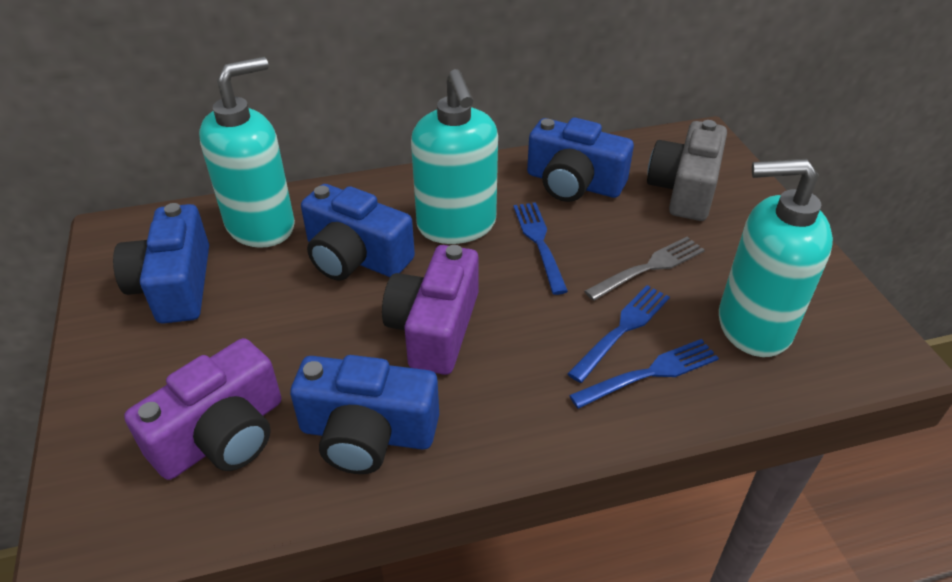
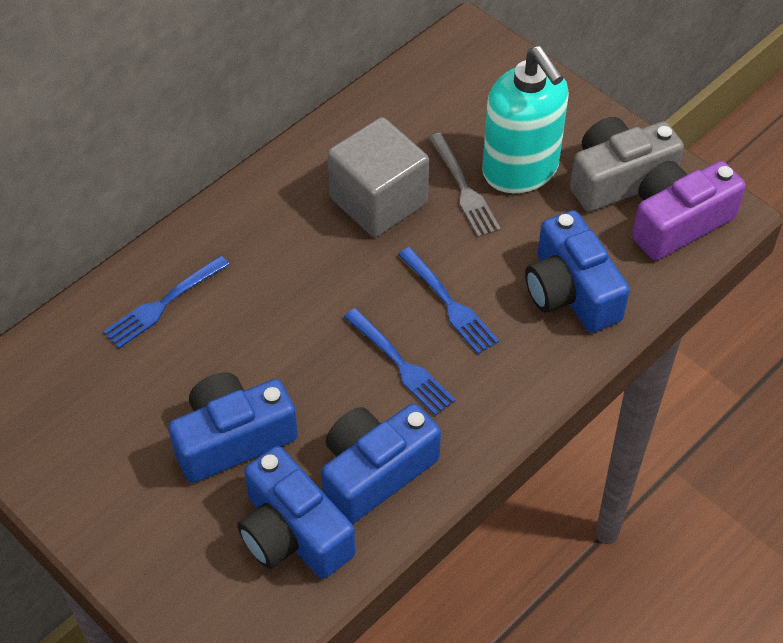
grey cube: none = 0 -> [327,117,429,237] = 1
purple camera: [124,338,281,480] [382,245,479,375] = 2 -> [632,161,746,260] = 1
turquoise soap dispenser: [199,57,295,248] [411,69,498,244] [719,159,833,357] = 3 -> [482,46,569,193] = 1

